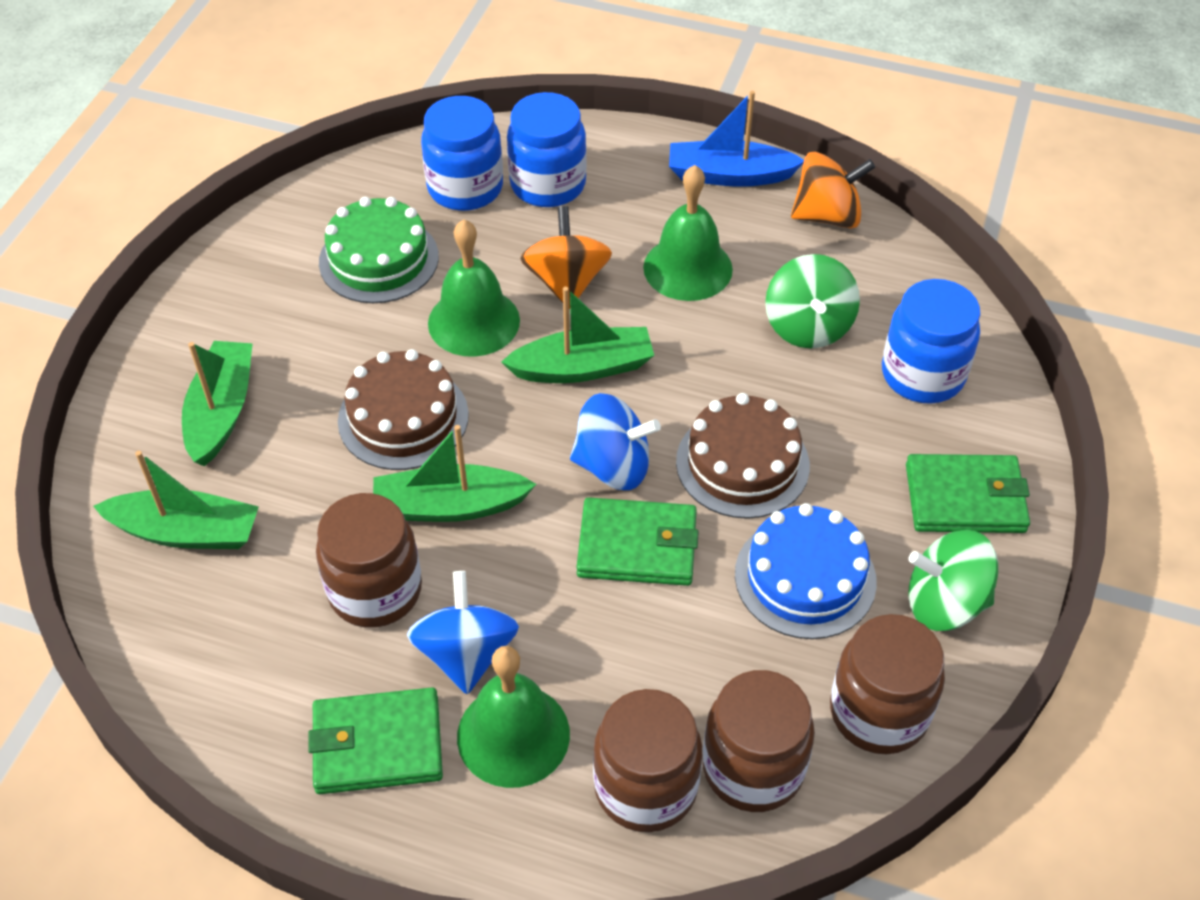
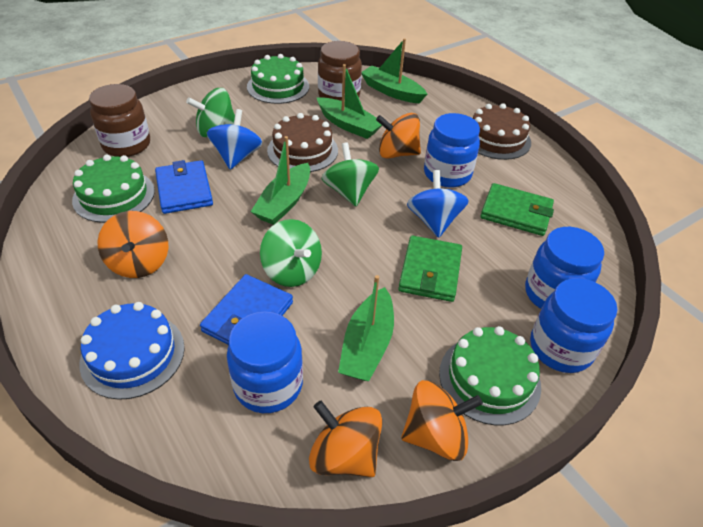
blue boat: [669,91,804,187] = 1 -> none = 0
blue jar: [421,96,503,211] [507,92,587,207] [882,279,981,404] = 3 -> [227,312,303,413] [424,113,480,187] [525,227,604,309] [530,278,617,373] = 4
blue wallet: none = 0 -> [155,160,213,214] [200,274,293,345] = 2
brown jar: [316,493,422,628] [593,689,702,832] [702,670,815,812] [830,614,945,754] = 4 -> [89,84,150,157] [318,41,362,101] = 2
green bell: [428,219,520,357] [457,646,570,788] [643,165,733,301] = 3 -> none = 0
green cake: [319,197,439,303] = 1 -> [72,154,155,223] [247,54,309,104] [439,326,541,425] = 3
green spinning top: [765,254,860,348] [908,530,998,631] = 2 -> [186,88,235,137] [260,219,322,287] [321,142,379,206] = 3
green wallet: [308,688,443,794] [576,497,699,586] [906,454,1030,533] = 3 -> [398,236,462,302] [480,183,554,236] = 2
orange spinning top: [520,206,612,309] [791,152,875,229] = 2 -> [98,211,168,278] [309,401,382,477] [376,113,421,159] [401,380,483,461] = 4

